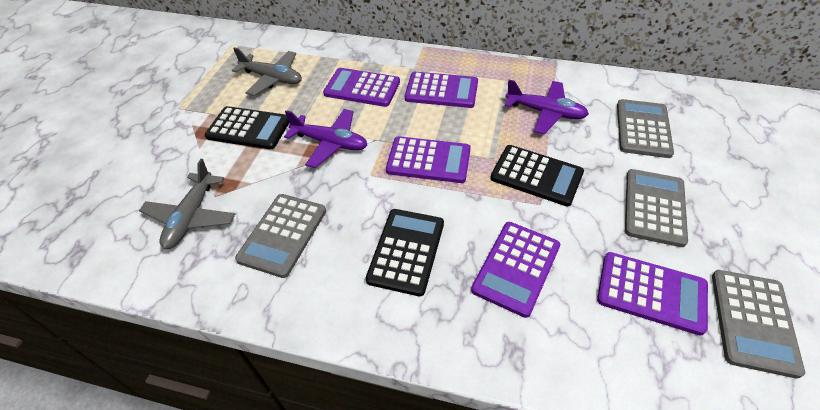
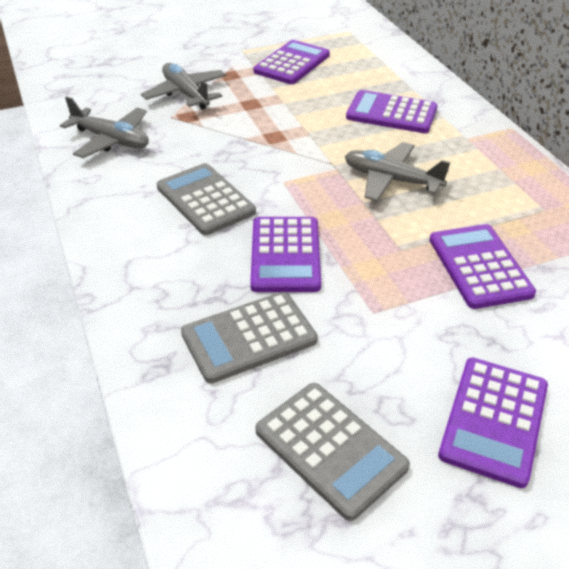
black calculator: [205,106,289,149] [366,209,444,296] [490,145,584,206] = 3 -> none = 0
grey calculator: [235,194,326,278] [617,99,674,158] [625,169,688,247] [712,270,805,379] = 4 -> [157,163,256,235] [181,292,318,384] [255,383,410,521] = 3
grey plane: [139,159,235,249] [232,47,302,96] = 2 -> [60,97,149,158] [141,63,226,110] [345,142,450,202] = 3
purple plane: [284,109,367,168] [505,80,589,134] = 2 -> none = 0

